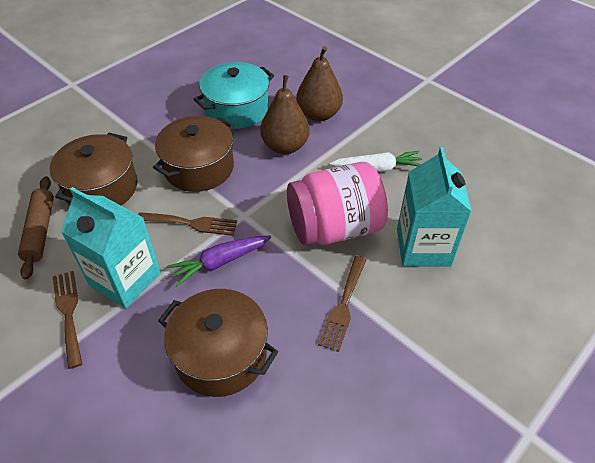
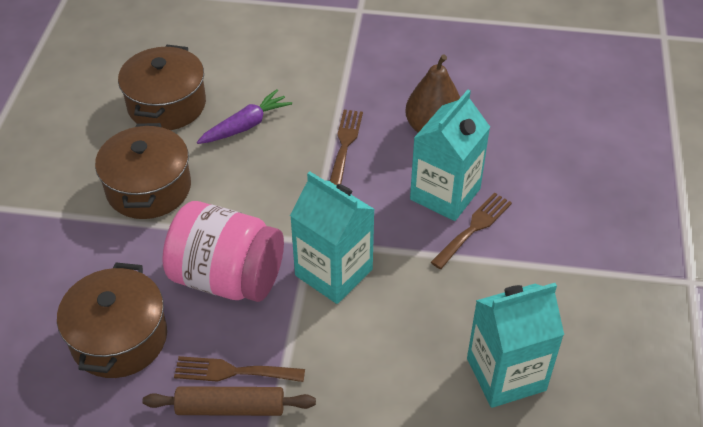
brown pear: [260,75,310,154] [296,46,343,121] = 2 -> [405,54,460,133] = 1
turquoise carton: [61,187,161,308] [397,147,472,267] = 2 -> [290,171,375,304] [410,90,490,221] [467,283,564,408] = 3
turquoise pot: [194,62,274,129] = 1 -> none = 0
white carrot: [330,151,422,172] = 1 -> none = 0

